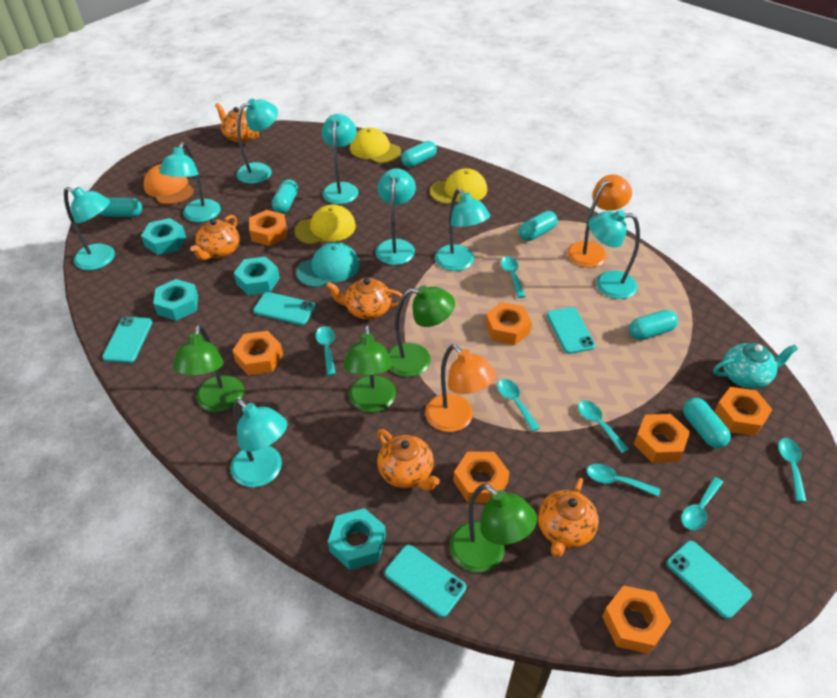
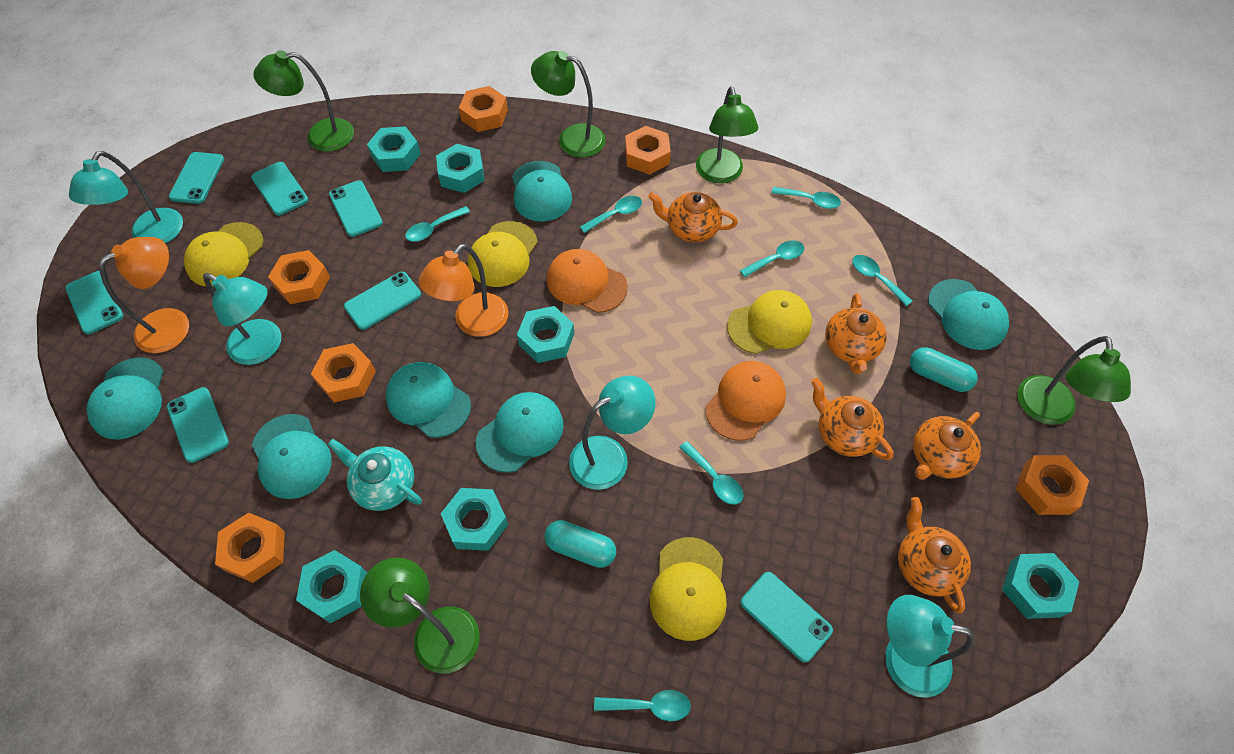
green lamp: [173,325,244,412] [344,325,396,412] [388,286,455,377] [449,484,537,573] = 4 -> [253,51,354,152] [360,558,480,674] [531,51,605,157] [696,86,758,183] [1018,336,1131,425] = 5
orange cap: [144,164,194,205] = 1 -> [547,249,628,313] [706,361,786,441] = 2
orange nut: [232,331,283,375] [249,210,287,246] [453,451,510,503] [485,302,532,345] [602,585,671,654] [634,414,690,463] [714,387,773,436] = 7 -> [215,512,285,583] [268,250,330,304] [311,343,376,402] [459,86,508,132] [625,126,671,175] [1016,455,1089,515] = 6
turquoise cap: [296,242,360,288] = 1 -> [86,357,164,440] [252,414,332,499] [386,362,471,438] [476,392,564,473] [512,161,572,222] [928,279,1009,350] = 6
turquoise capsule: [99,197,142,217] [272,179,298,213] [401,141,437,167] [519,211,557,241] [629,310,678,340] [683,398,731,448] = 6 -> [545,520,616,568] [910,347,978,392] = 2
turquoise lamp: [64,187,115,270] [159,142,221,222] [230,399,287,487] [236,99,278,184] [322,114,358,204] [376,168,416,265] [435,189,490,271] [588,210,640,299] = 8 -> [69,151,183,244] [203,273,281,365] [569,376,656,490] [885,595,975,698] = 4
turquoise nut: [141,218,186,255] [153,279,198,321] [234,257,280,295] [328,508,386,570] = 4 -> [296,550,367,623] [367,126,421,172] [436,144,485,193] [441,488,508,551] [517,306,574,363] [1002,553,1080,619] = 6
turquoise phone: [102,317,153,363] [253,292,316,325] [385,545,466,617] [547,307,595,354] [667,541,752,619] = 5 -> [65,271,123,334] [167,387,229,463] [169,152,224,204] [251,162,308,216] [329,180,383,237] [344,272,421,330] [740,572,833,662] = 7
yellow cap: [294,205,356,245] [350,127,401,163] [430,168,487,204] = 3 -> [184,222,264,287] [468,221,538,287] [650,537,727,641] [727,290,812,354] = 4

